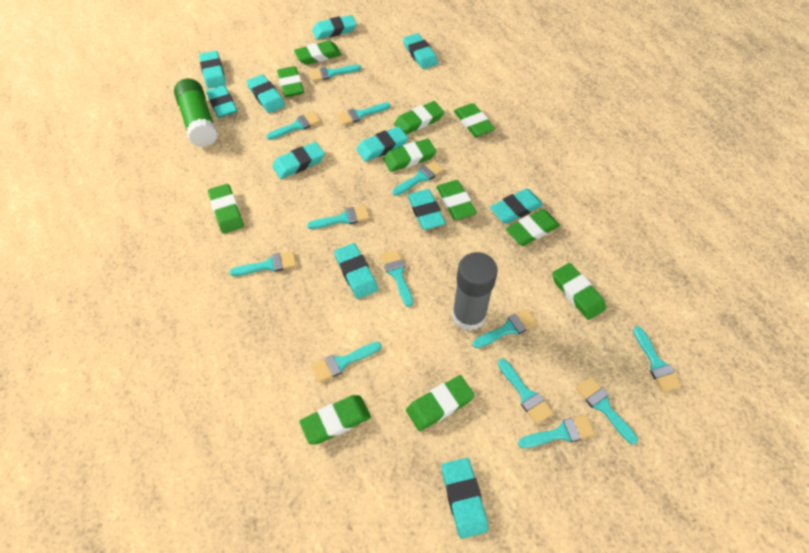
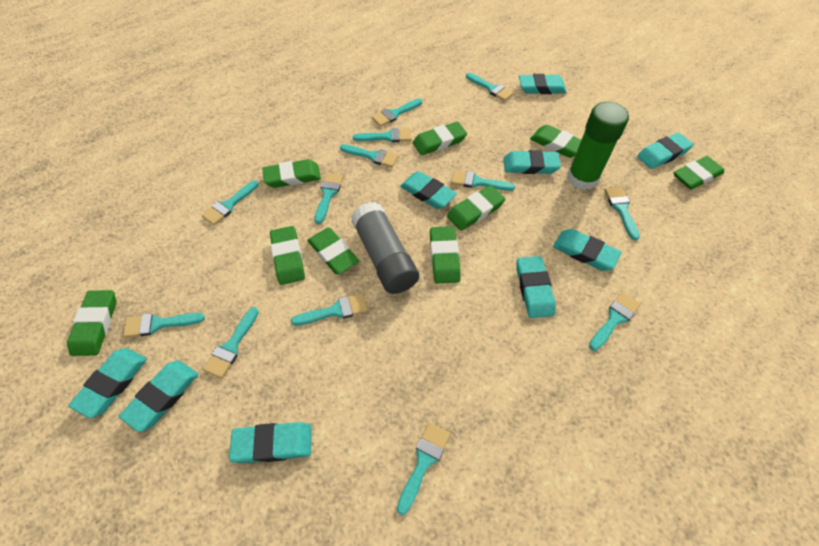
green eraser: [208,184,244,234] [277,66,304,97] [294,41,342,65] [299,395,371,445] [383,139,437,172] [394,101,444,134] [406,375,475,431] [436,180,477,220] [454,103,495,137] [506,209,560,246] [552,263,606,320] = 11 -> [67,290,116,356] [262,159,321,188] [270,226,305,285] [307,228,359,274] [413,122,467,155] [430,226,461,283] [447,185,505,231] [530,125,581,158] [674,156,724,190] = 9
turquoise eraser: [199,51,226,88] [206,85,237,118] [247,74,285,113] [272,142,325,179] [312,15,357,39] [334,243,378,299] [356,126,408,162] [403,33,438,69] [408,189,446,230] [442,458,488,539] [490,189,543,224] = 11 -> [68,348,147,418] [119,361,198,432] [229,422,312,463] [400,171,457,209] [504,150,561,174] [516,256,556,318] [519,74,566,94] [553,229,622,271] [637,133,694,169] = 9

